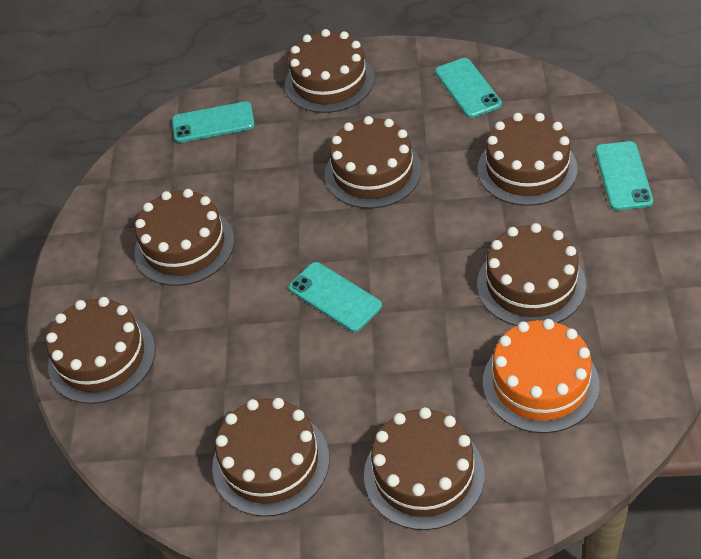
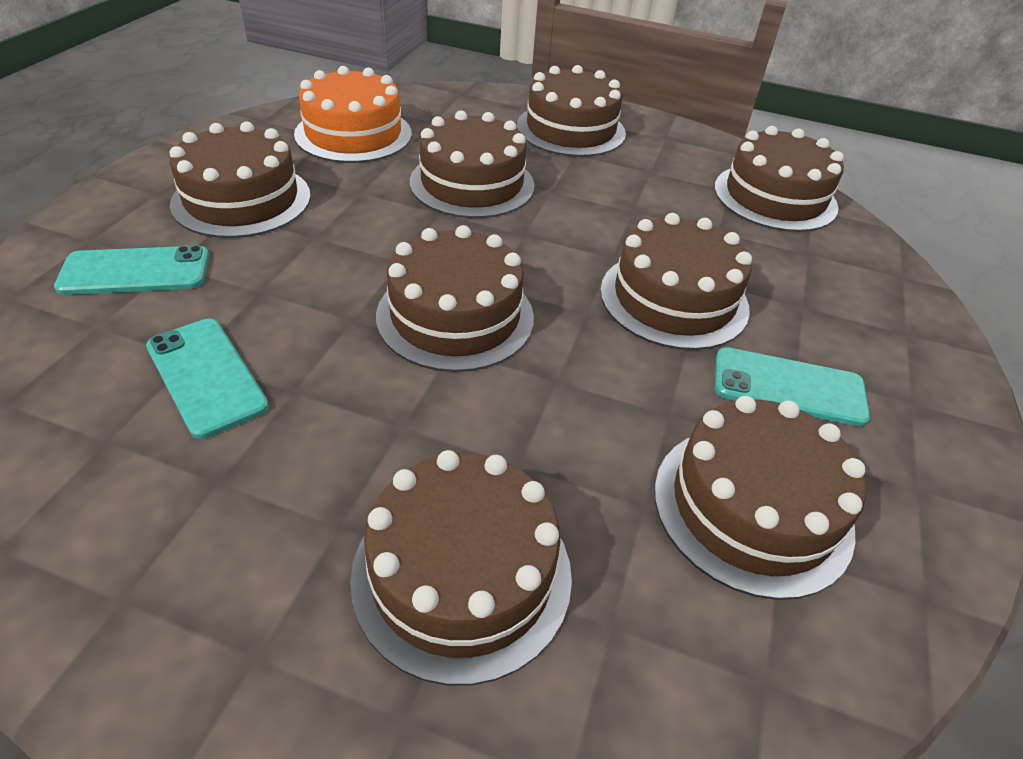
turquoise phone: [172,102,255,143] [289,262,382,332] [435,58,502,118] [595,141,653,210] = 4 -> [54,245,209,295] [146,319,269,439] [715,347,870,427] = 3

